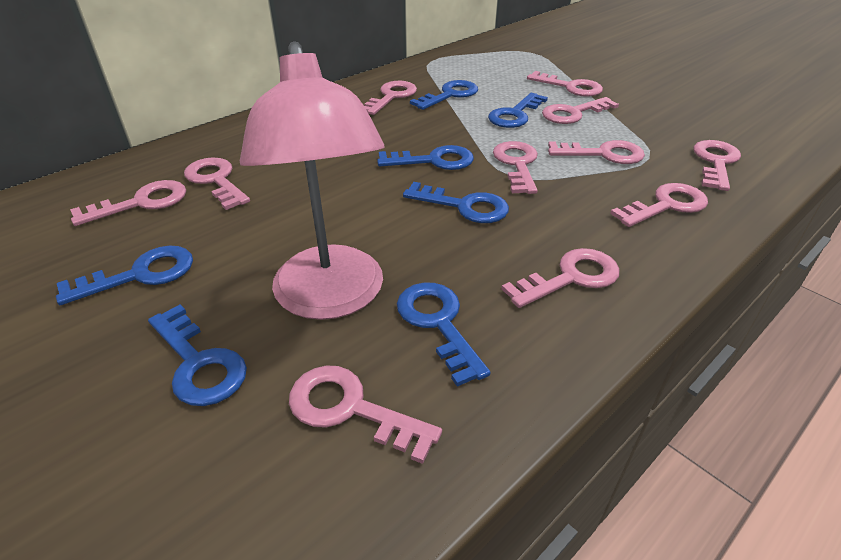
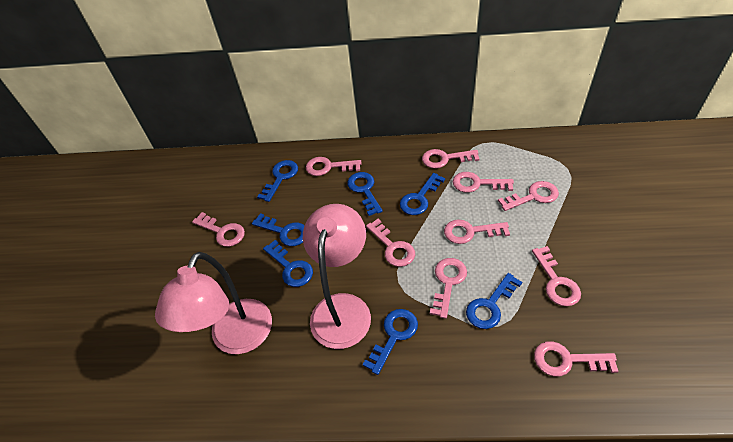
pink key: [70,180,186,226] [184,157,250,210] [289,366,442,464] [364,81,417,115] [493,141,538,194] [501,248,620,308] [527,71,603,97] [542,97,619,124] [548,140,645,164] [610,183,708,227] [693,140,741,191] = 11 -> [192,212,245,247] [306,157,361,176] [366,219,415,267] [422,149,479,169] [430,258,467,319] [444,219,510,244] [453,172,514,193] [498,181,559,211] [532,246,581,306] [534,341,619,376] = 10
pink lamp: [240,41,385,320] = 1 -> [155,252,272,354] [303,204,371,349] = 2

